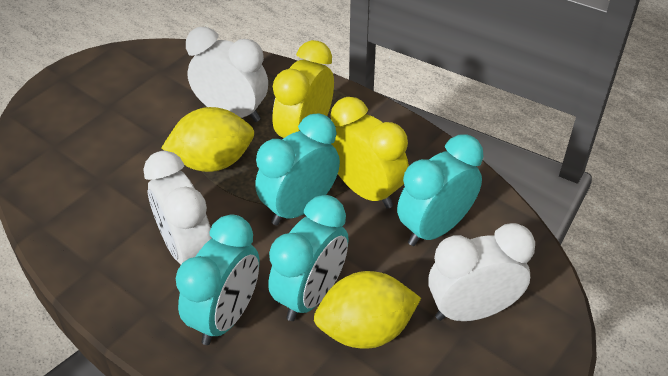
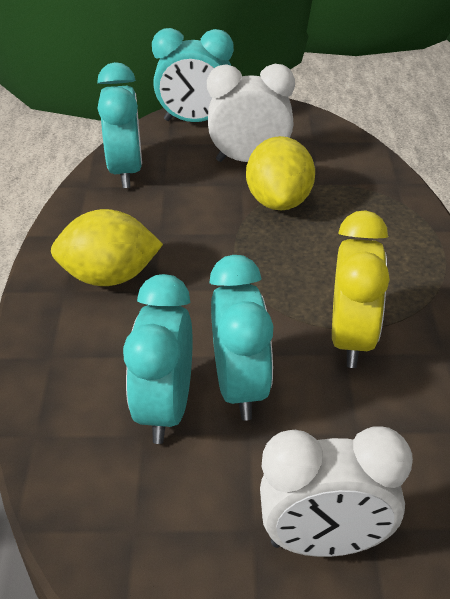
white clock: [144,150,212,264] [186,27,268,122] [428,223,535,321] = 3 -> [207,64,295,162] [260,426,413,557] = 2
yellow clock: [272,40,334,138] [330,97,409,209] = 2 -> [332,210,390,368] = 1

